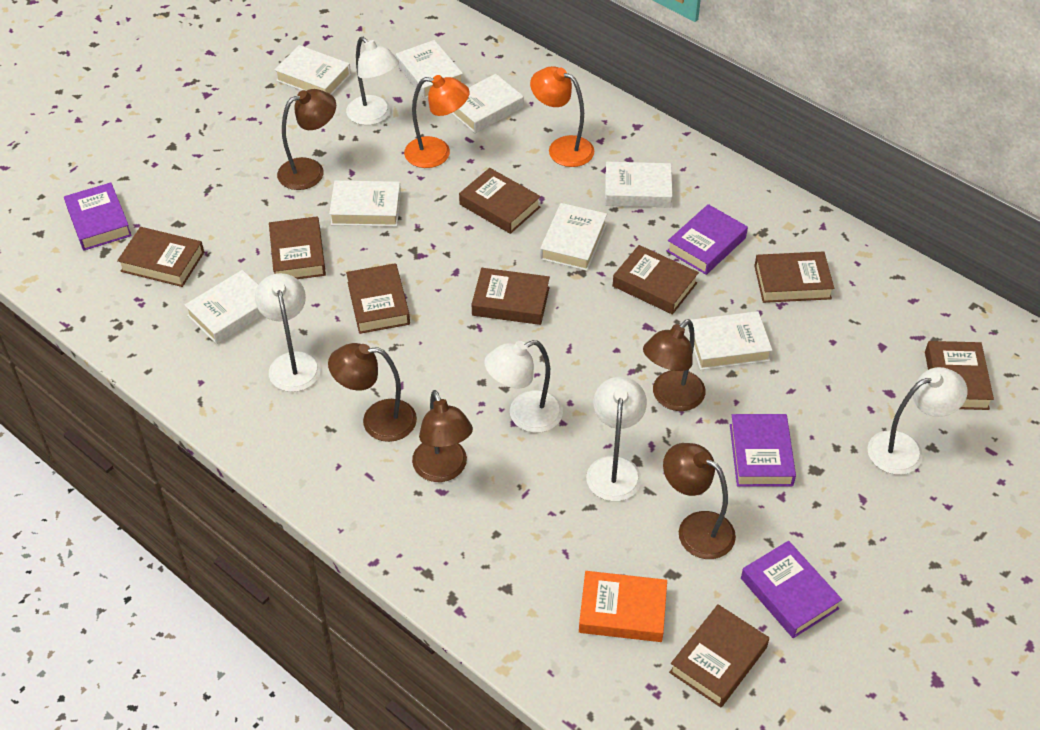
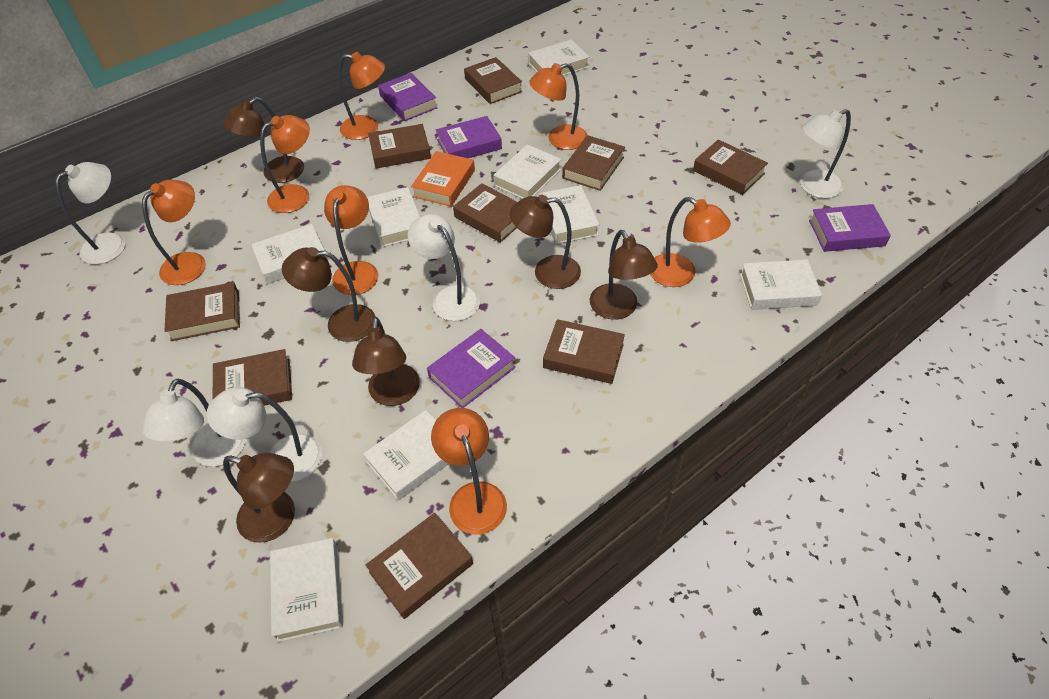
brown lamp: [277,89,336,190] [328,343,417,442] [412,390,473,482] [643,319,706,411] [663,443,736,559] = 5 -> [223,97,304,183] [223,453,295,543] [282,247,376,342] [352,317,420,406] [510,195,581,289] [589,230,658,320] = 6
orange lamp: [404,75,470,168] [530,66,594,167] = 2 -> [142,180,206,285] [260,115,310,213] [324,185,378,295] [338,52,385,140] [431,408,507,535] [529,63,587,150] [650,197,731,287] = 7

